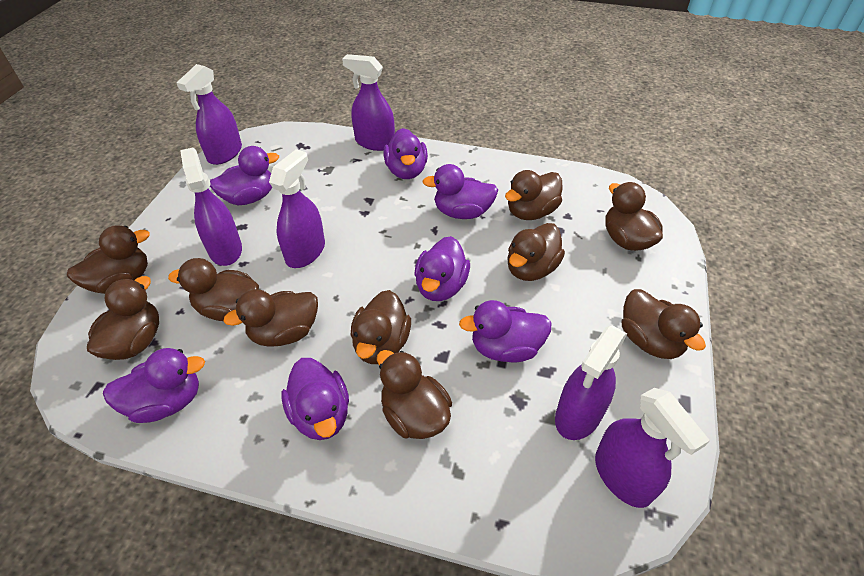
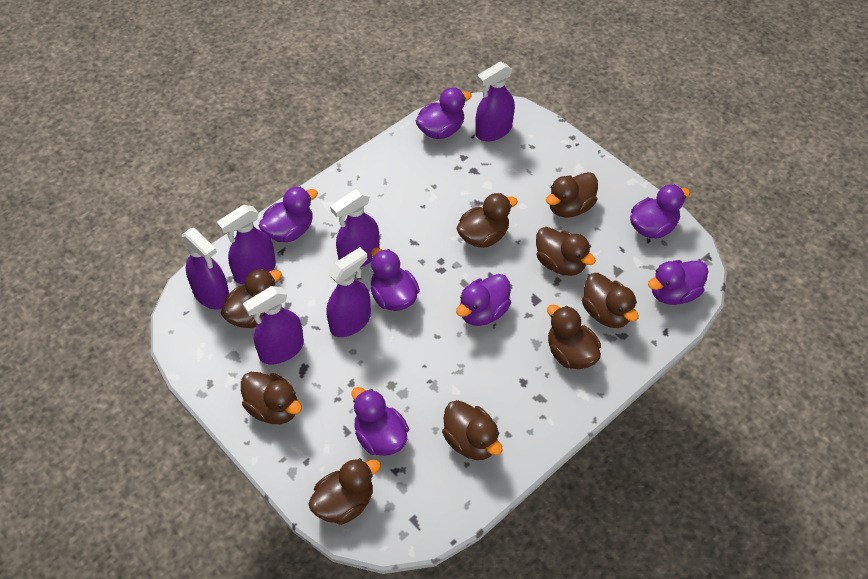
brown duck: [67,225,150,294] [87,276,159,360] [168,258,259,321] [223,289,318,347] [351,290,411,364] [377,350,452,439] [505,170,563,220] [507,223,565,281] [605,182,663,251] [622,289,706,359] = 10 -> [221,268,282,328] [241,372,302,424] [308,458,381,525] [442,400,502,460] [456,193,518,248] [536,227,596,276] [546,172,598,218] [547,304,601,369] [582,273,639,328] = 9

